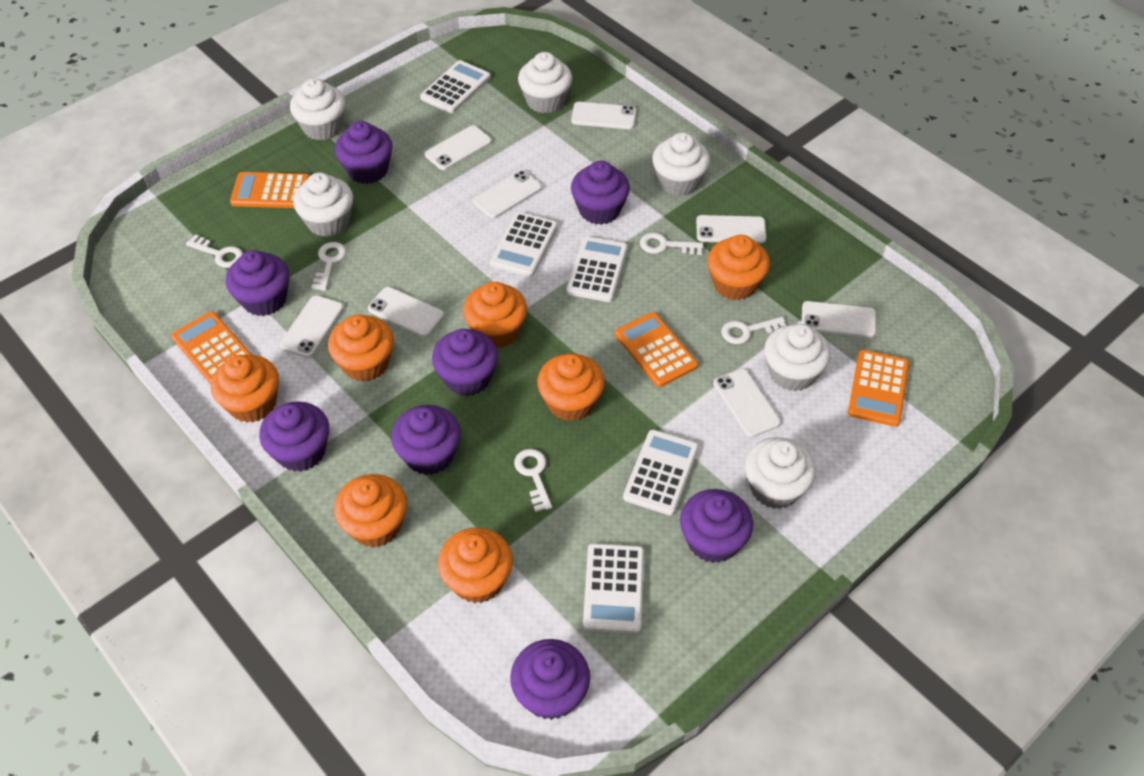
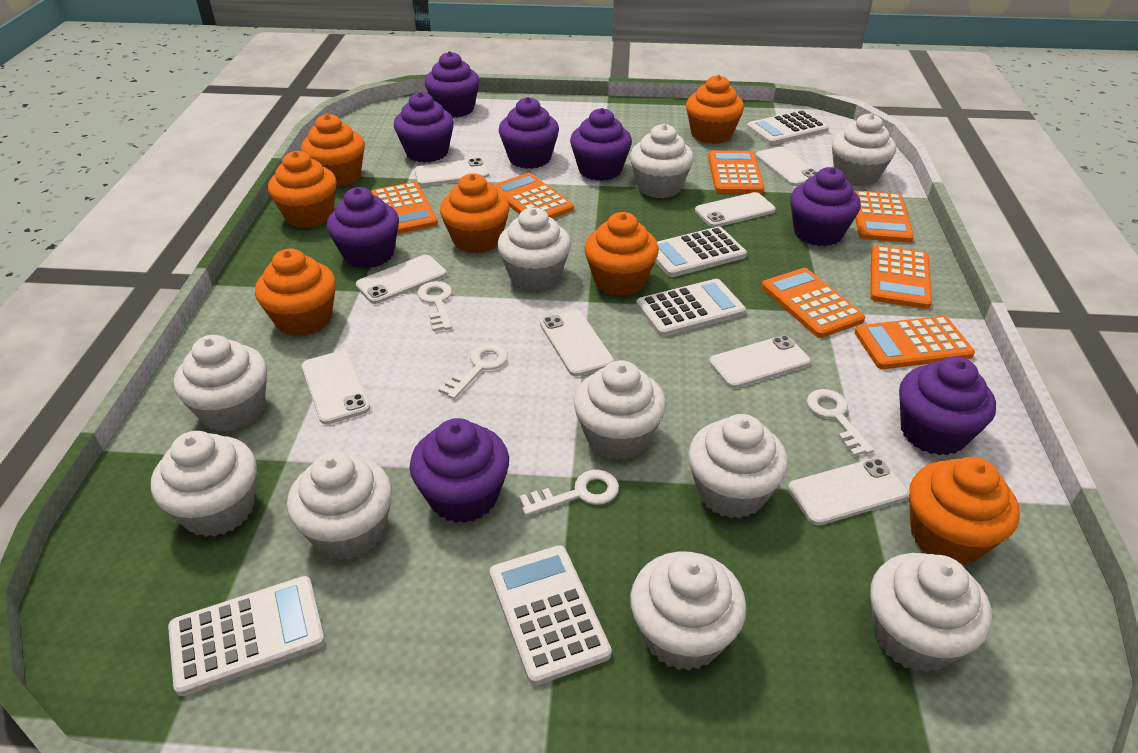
orange calculator: [171,311,252,384] [230,172,310,208] [615,312,698,387] [848,350,909,427] = 4 -> [371,182,438,234] [493,173,574,219] [708,150,764,194] [761,268,865,338] [854,191,914,243] [854,316,975,369] [870,245,932,309] = 7
white cupcake: [290,78,346,140] [293,172,353,237] [518,52,572,113] [652,132,710,196] [745,437,816,509] [764,324,831,391] = 6 -> [151,431,257,537] [174,335,267,432] [287,452,392,560] [497,207,571,291] [574,360,666,460] [630,124,694,198] [630,551,747,671] [688,414,788,518] [832,113,896,187] [870,553,992,673] = 10
white key: [186,235,243,268] [311,242,346,291] [514,449,552,512] [640,233,703,255] [721,317,786,344] = 5 -> [417,281,452,331] [438,344,508,399] [519,470,619,516] [807,389,874,457] = 4

